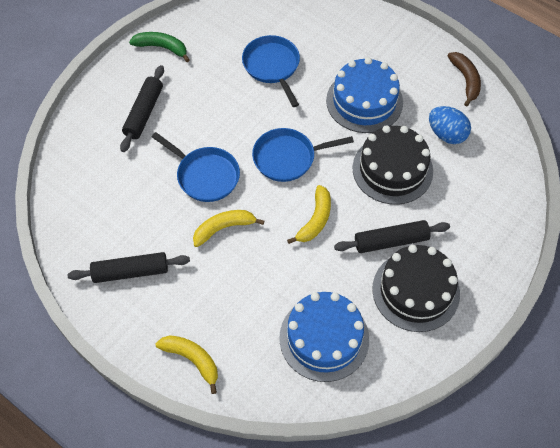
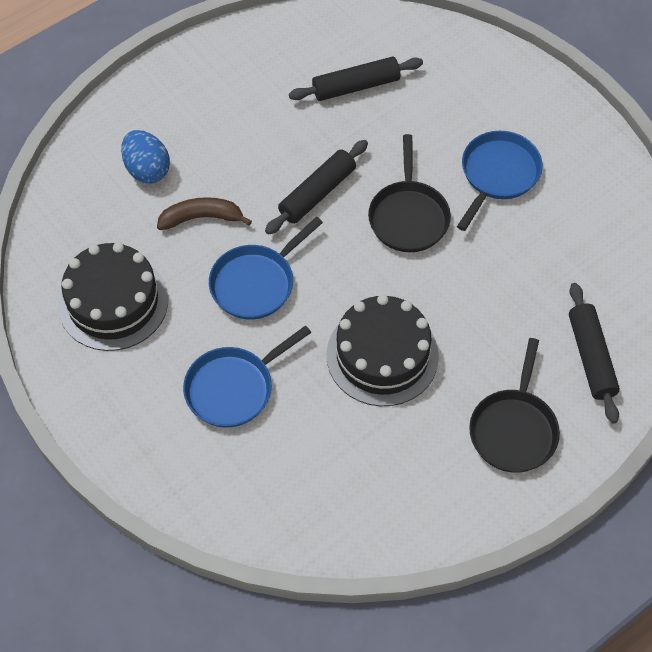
black pan: none = 0 -> [368,134,451,252] [469,338,560,473] = 2
blue cake: [279,292,369,382] [326,57,403,133] = 2 -> none = 0
green banana: [129,32,190,62] = 1 -> none = 0
yellow banana: [156,335,218,394] [193,210,264,247] [287,185,331,244] = 3 -> none = 0

